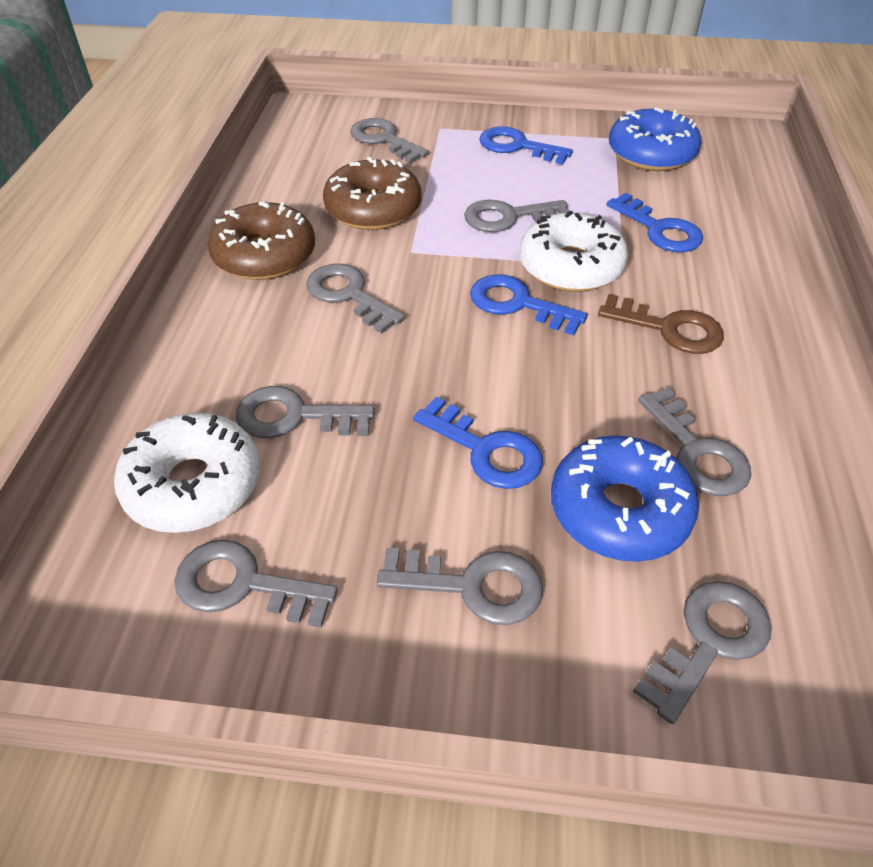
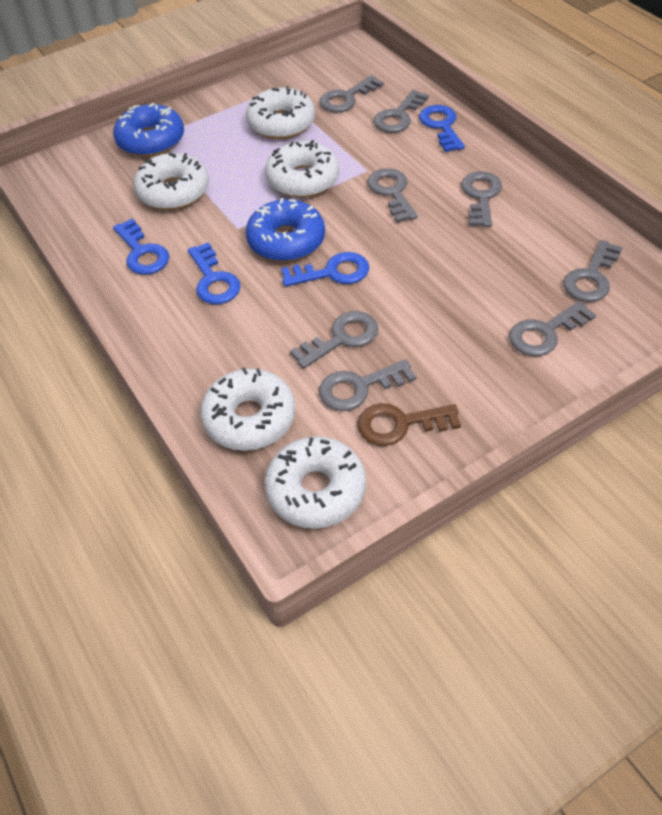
brown donut: [208,202,315,280] [323,157,421,230] = 2 -> none = 0
white donut: [114,413,260,533] [520,211,628,292] = 2 -> [133,153,209,210] [200,367,296,451] [246,86,315,139] [264,436,366,529] [265,140,339,198] = 5

